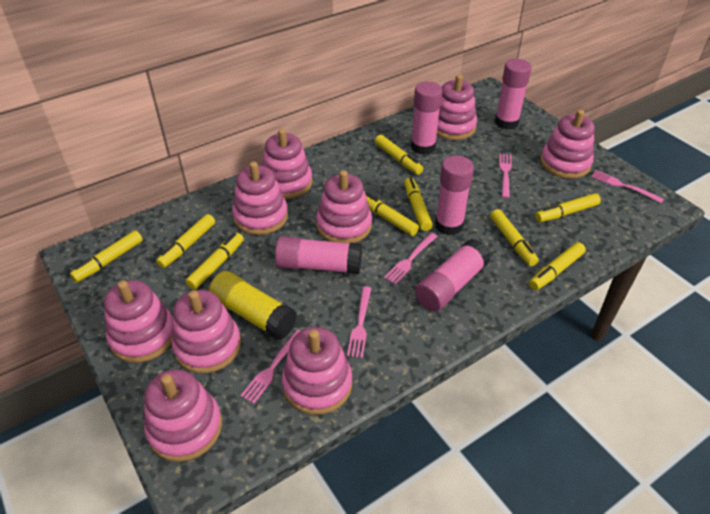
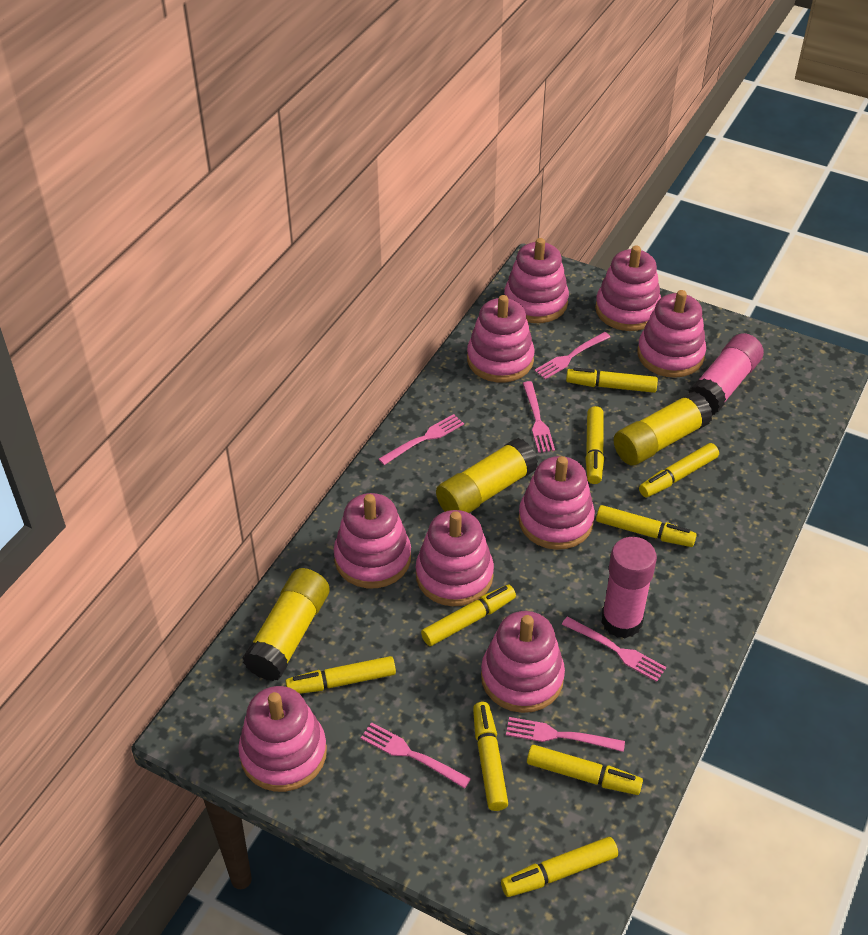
pink fork: [240,330,300,404] [347,286,371,358] [384,233,438,284] [499,153,512,198] [591,170,664,203] = 5 -> [361,722,471,789] [379,414,464,465] [506,717,625,752] [523,381,555,453] [534,332,610,379] [562,617,666,682] = 6
pink glue stick: [275,236,362,274] [411,81,443,155] [415,239,491,312] [435,156,474,235] [495,59,532,130] = 5 -> [601,537,657,639] [688,333,764,415] = 2
yellow glue stick: [208,271,297,340] = 1 -> [243,568,330,681] [436,438,538,513] [614,391,713,466] = 3

